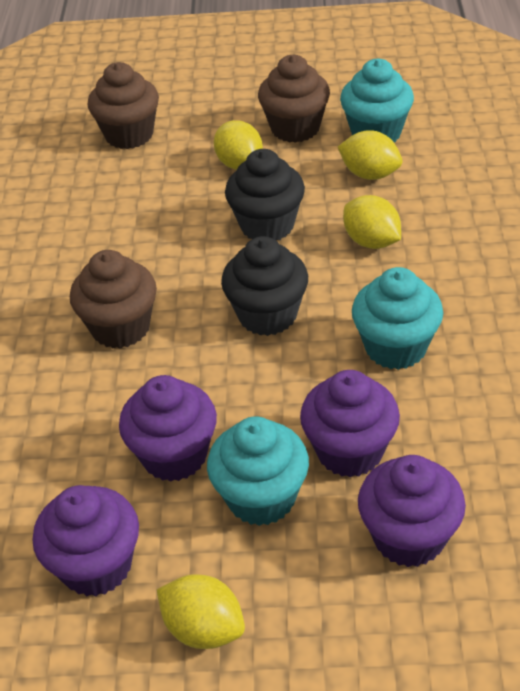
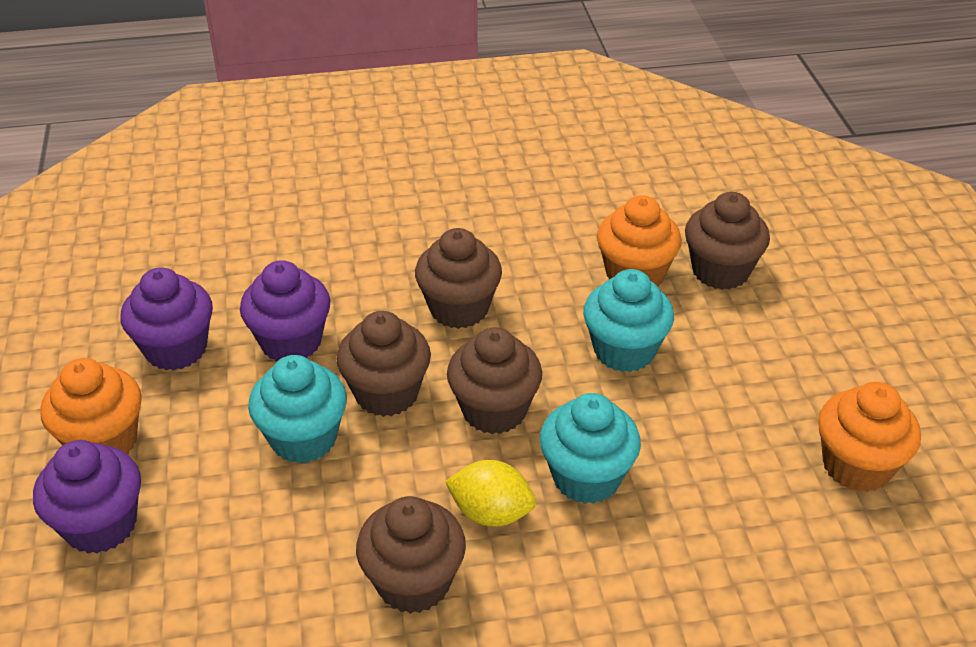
black cupcake: [221,236,308,336] [225,149,305,240] = 2 -> none = 0
brown cupcake: [70,250,157,349] [88,62,159,149] [258,55,330,143] = 3 -> [336,311,431,417] [356,496,466,614] [415,228,502,329] [447,327,542,434] [685,192,770,290] = 5
orange cupcake: none = 0 -> [40,358,142,454] [597,195,682,287] [818,382,921,492] = 3
purple cupcake: [33,485,139,596] [119,375,217,482] [300,370,400,477] [358,455,466,567] = 4 -> [33,440,141,554] [121,267,213,370] [240,260,330,362] = 3
yellow lemon: [157,574,245,649] [214,120,263,170] [338,130,403,180] [343,195,401,249] = 4 -> [445,460,536,527] = 1

